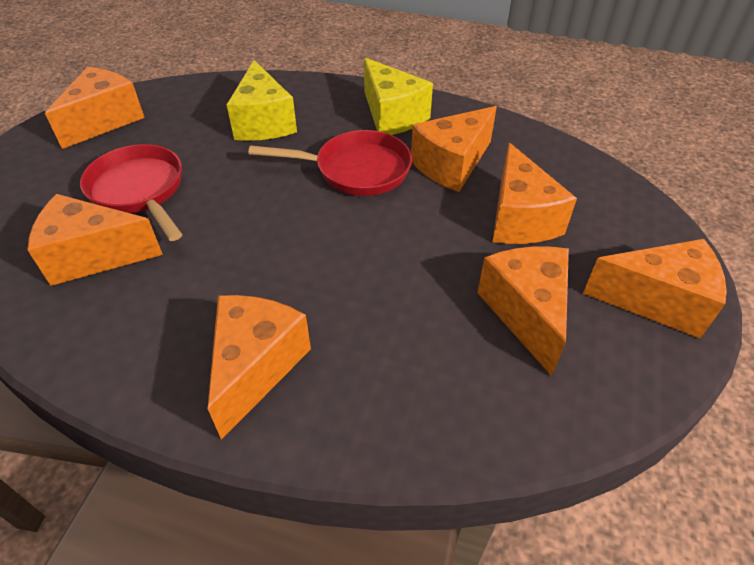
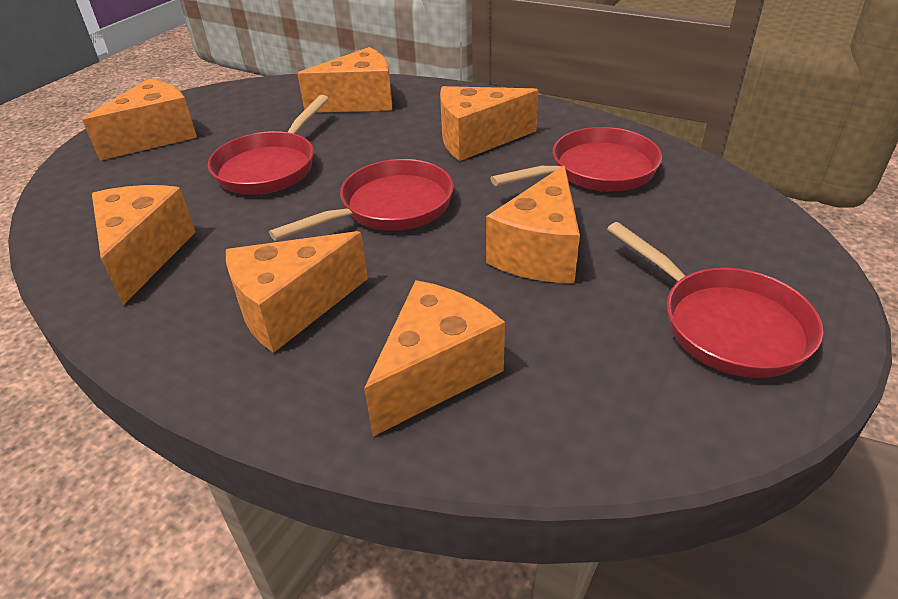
red pan: [80,144,182,241] [248,130,412,196] = 2 -> [208,95,329,195] [269,159,454,241] [490,127,662,192] [607,222,823,378] = 4
yellow cheese: [227,60,297,141] [364,58,433,135] = 2 -> none = 0

